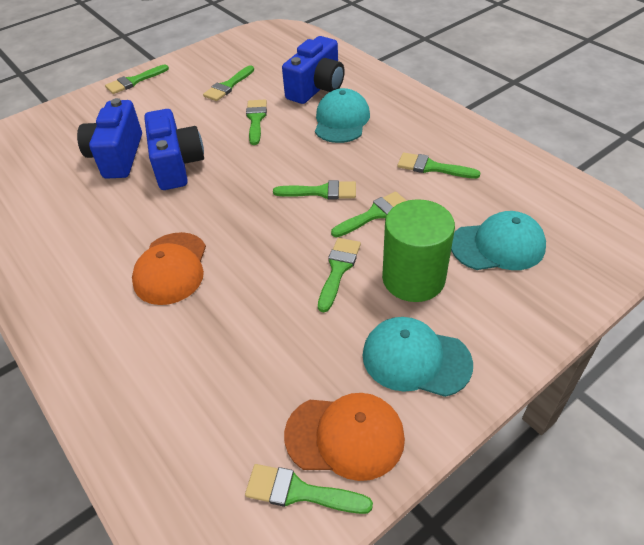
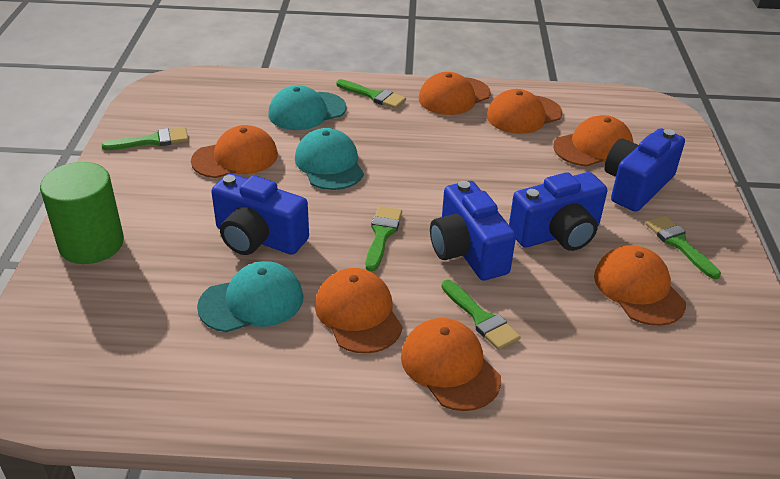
blue camera: [77,98,142,179] [144,109,204,190] [282,36,345,104] = 3 -> [211,173,309,255] [430,181,516,280] [509,172,607,251] [604,128,685,212] = 4
green brush: [105,64,169,94] [203,65,254,101] [245,464,373,514] [246,100,267,145] [273,180,356,199] [318,238,361,312] [331,192,407,237] [397,152,481,179] = 8 -> [102,127,188,150] [336,79,406,109] [366,206,402,271] [441,280,521,350] [646,215,721,279] = 5
orange cap: [132,232,206,305] [284,393,405,481] = 2 -> [191,125,278,178] [315,268,402,354] [401,318,501,411] [419,72,491,115] [487,89,562,134] [553,115,633,166] [594,245,686,326] = 7

